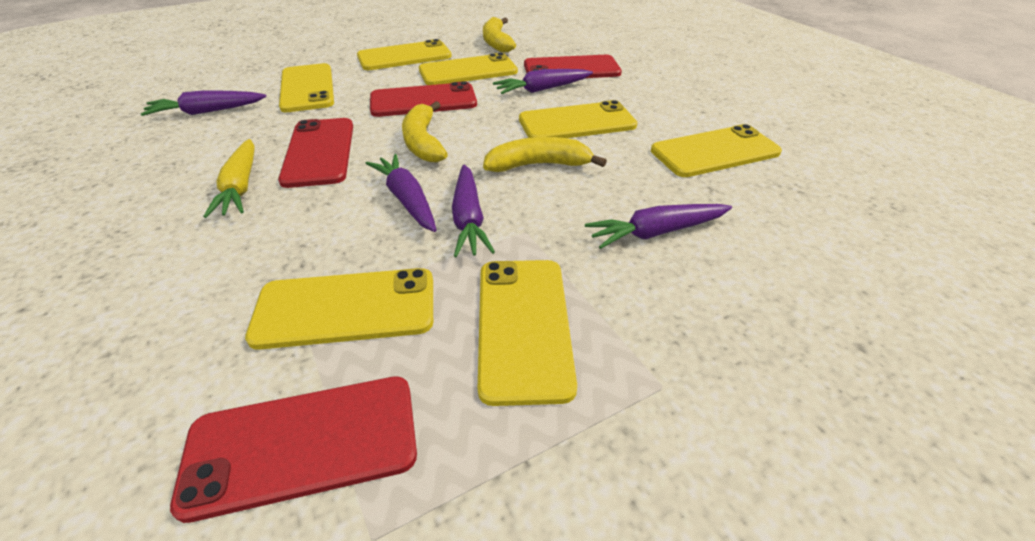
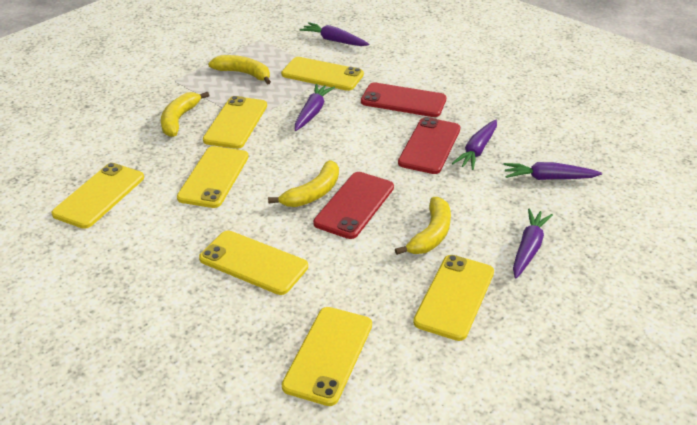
red phone: [170,376,417,523] [278,118,353,188] [370,81,477,117] [524,55,622,78] = 4 -> [313,172,394,239] [361,83,447,117] [398,117,460,174] = 3
yellow banana: [402,101,448,163] [483,17,516,53] [483,137,607,172] = 3 -> [161,92,209,137] [208,55,271,85] [268,160,339,207] [395,197,451,255] = 4
yellow carrot: [203,139,255,218] = 1 -> none = 0

